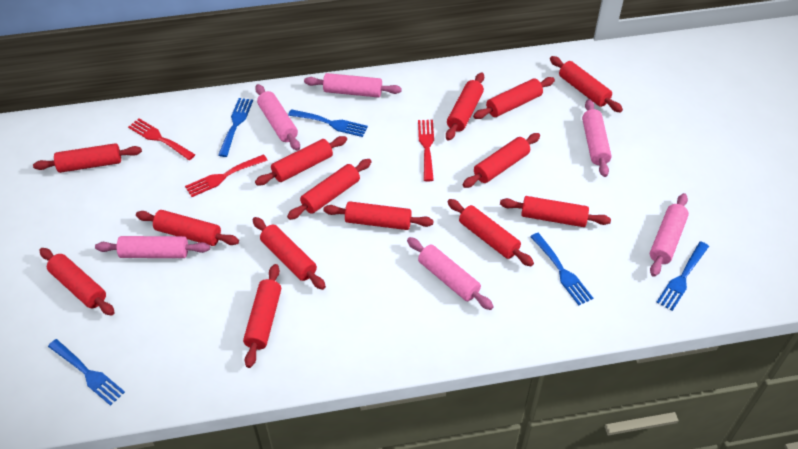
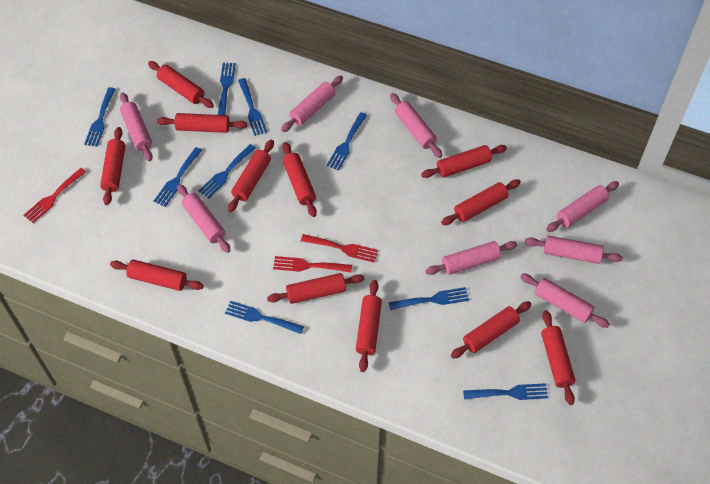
blue fork: [48,339,125,406] [218,98,253,157] [288,109,368,137] [530,233,593,305] [657,242,709,311] = 5 -> [84,87,116,147] [154,147,202,207] [199,144,256,199] [218,63,236,115] [225,301,304,334] [238,78,267,136] [327,112,367,171] [389,287,469,310] [463,383,548,400] = 9
pink rolling pin: [95,236,210,258] [255,84,300,151] [304,73,402,98] [407,237,494,310] [582,99,612,177] [650,193,689,277] = 6 -> [120,92,153,161] [177,184,230,253] [281,76,343,132] [390,93,442,158] [425,241,517,275] [520,273,610,328] [525,236,623,264] [546,181,619,232] = 8
red rolling pin: [33,143,142,173] [40,248,115,316] [136,210,239,246] [243,264,281,368] [252,217,326,290] [255,136,347,185] [287,159,371,220] [323,201,434,230] [446,72,484,141] [448,199,534,266] [463,133,540,188] [473,77,555,119] [500,196,611,227] [550,56,623,113] = 14 -> [100,127,125,205] [110,259,204,291] [148,61,214,108] [157,113,247,133] [228,139,274,212] [267,273,364,304] [282,142,317,217] [356,280,382,372] [421,145,507,178] [441,179,521,225] [451,301,532,358] [541,310,575,405] = 12

